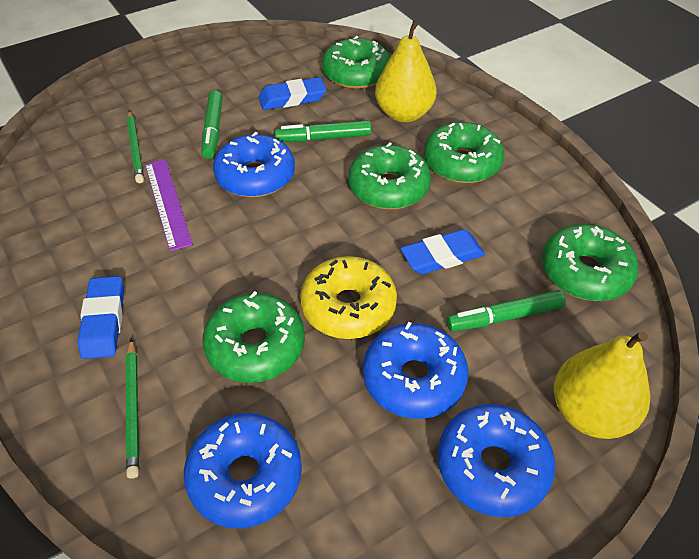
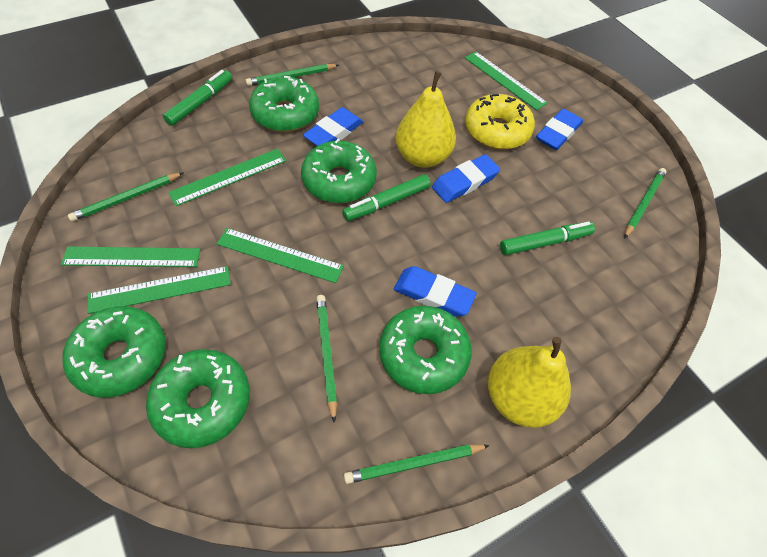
blue donut: [184,413,302,528] [213,132,295,197] [363,322,469,419] [437,404,555,517] = 4 -> none = 0
blue eraser: [78,276,124,359] [259,77,326,110] [400,229,485,274] = 3 -> [303,107,363,146] [394,266,477,317] [432,154,500,203] [536,109,583,150] = 4
green pencil: [126,338,139,479] [127,110,144,183] = 2 -> [68,172,184,222] [246,64,339,86] [316,295,337,423] [344,444,490,484] [624,168,667,239] = 5
green ruler: none = 0 -> [61,247,200,267] [87,266,231,314] [168,149,286,206] [217,228,344,283] [465,51,548,111] = 5
purple ruler: [145,159,193,251] = 1 -> none = 0

